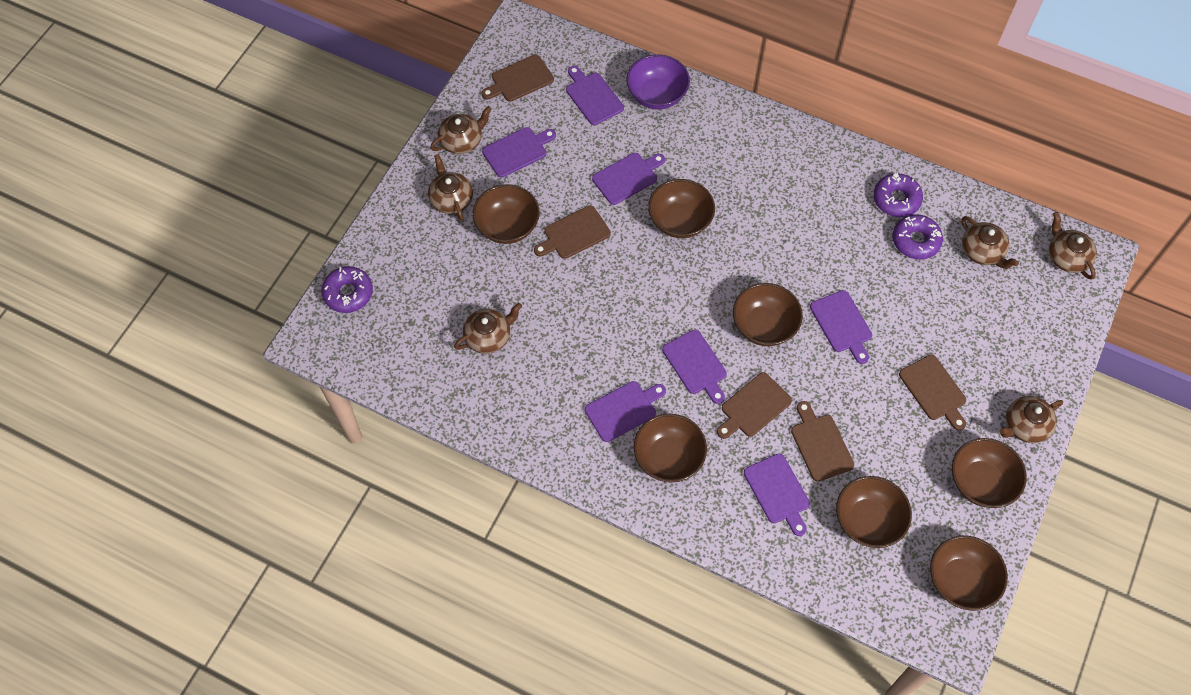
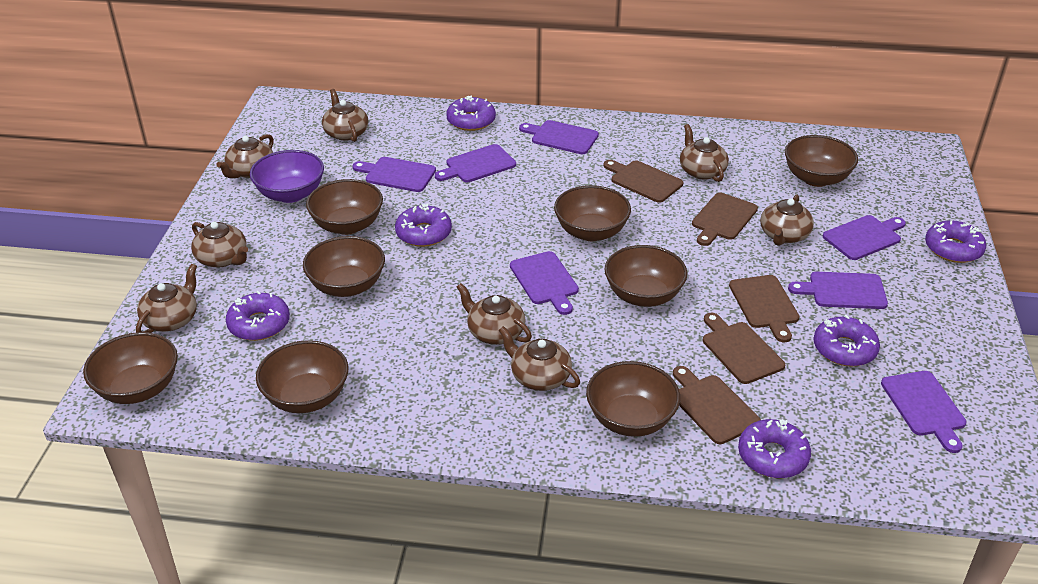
brown bowl: [472,184,540,244] [633,414,707,483] [648,179,715,238] [733,283,803,346] [836,476,912,548] [930,535,1008,611] [952,438,1027,508] = 7 -> [83,332,178,404] [256,340,348,413] [303,236,385,297] [306,179,383,235] [554,185,631,241] [586,361,680,437] [605,245,687,307] [785,135,858,187] = 8
brown teapot: [428,154,473,221] [430,106,492,154] [454,303,522,354] [961,216,1019,269] [1000,396,1063,443] [1049,212,1097,280] = 6 -> [136,264,197,333] [191,222,248,268] [217,134,274,178] [322,89,368,142] [457,283,532,345] [499,326,580,391] [680,124,729,182] [760,194,814,246] = 8
purple donut: [322,266,373,313] [873,173,923,217] [892,214,943,260] = 3 -> [226,291,290,341] [395,204,452,247] [446,95,496,131] [738,419,811,478] [813,315,880,367] [925,220,986,263] = 6

